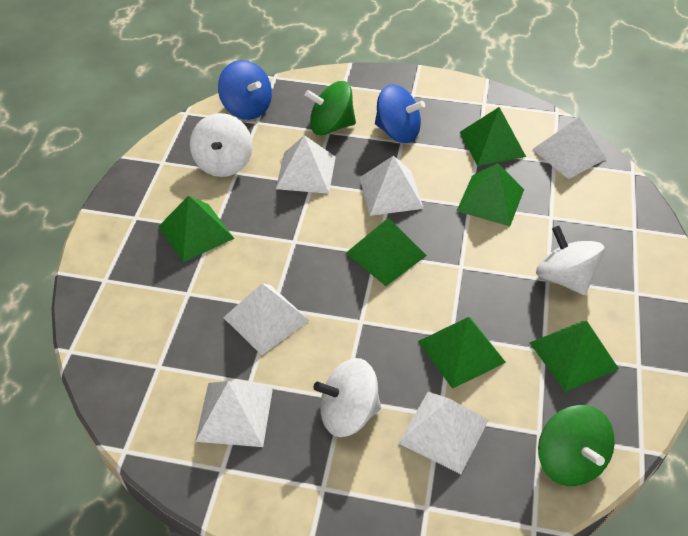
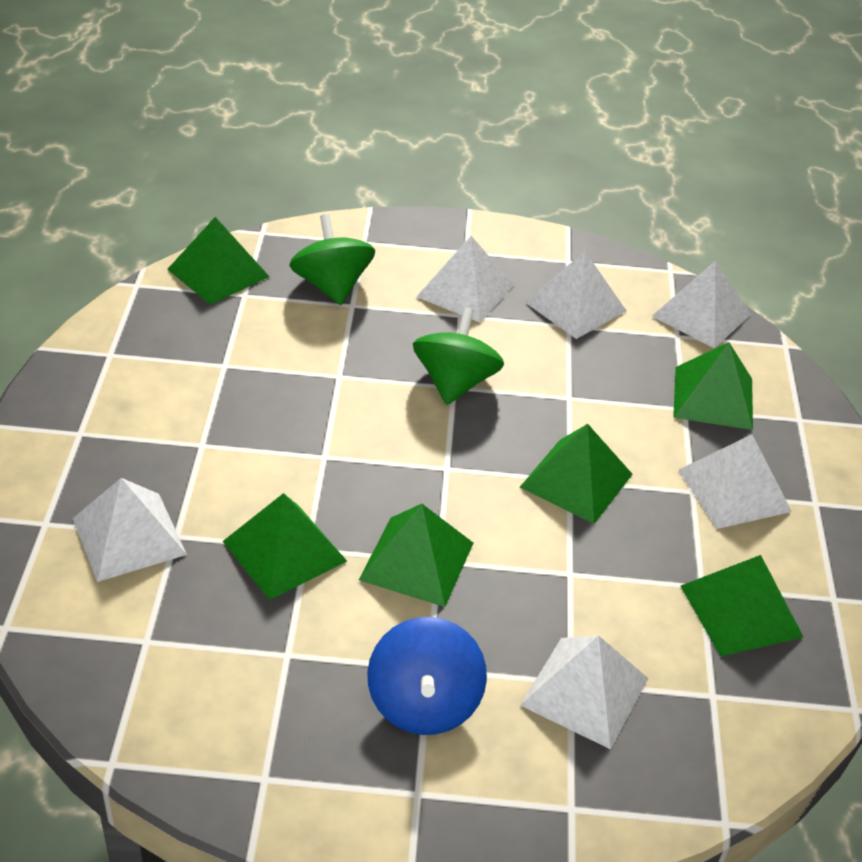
blue spinning top: [218,60,272,120] [375,84,425,143] = 2 -> [367,617,487,735] = 1
white spinning top: [190,113,252,177] [313,358,381,437] [536,226,605,295] = 3 -> none = 0

